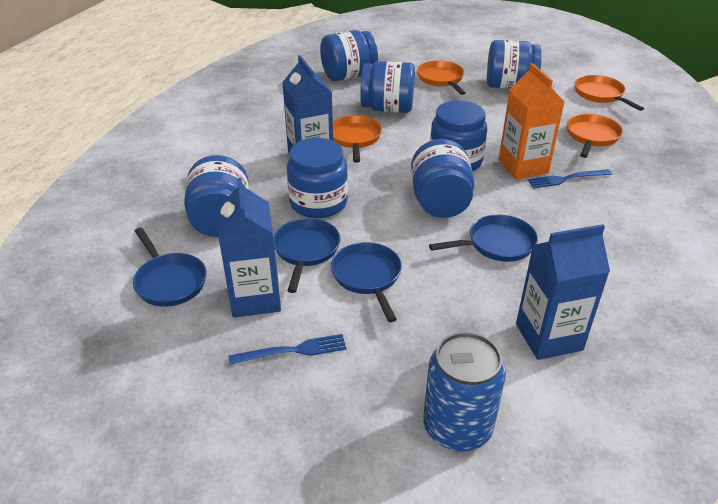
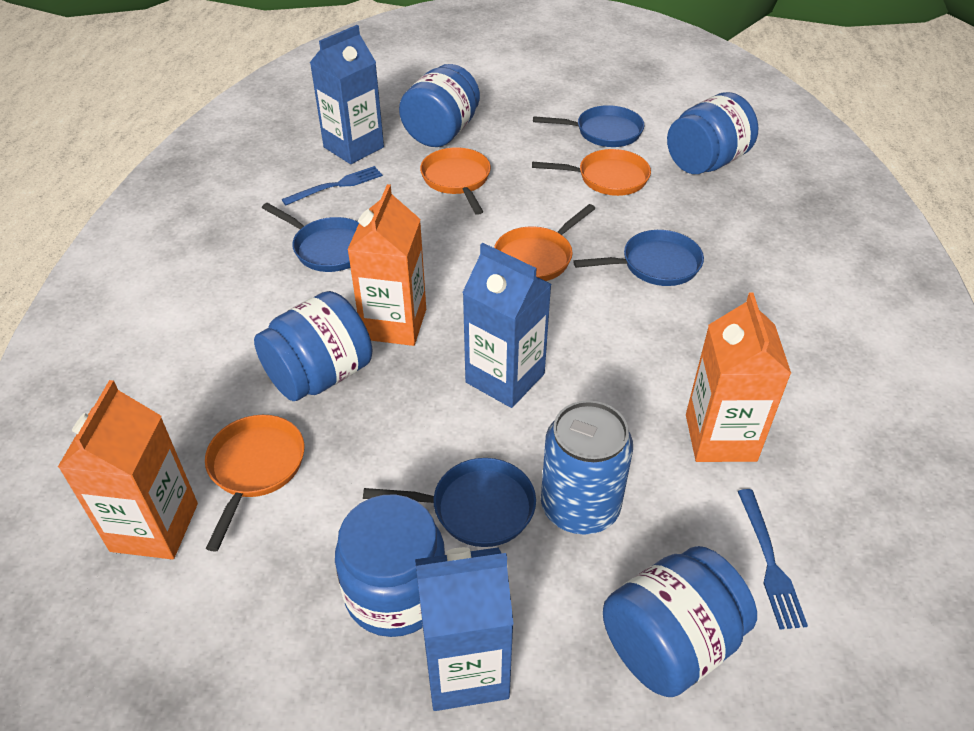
blue jar: [184,155,249,237] [287,138,348,218] [320,30,378,81] [360,61,415,113] [411,139,474,218] [430,100,487,172] [487,40,542,89] = 7 -> [254,291,373,401] [335,495,445,637] [399,64,480,147] [603,546,757,697] [667,92,758,174] = 5
orange carton: [499,63,564,179] = 1 -> [58,380,198,559] [347,184,426,346] [686,292,791,462] = 3

